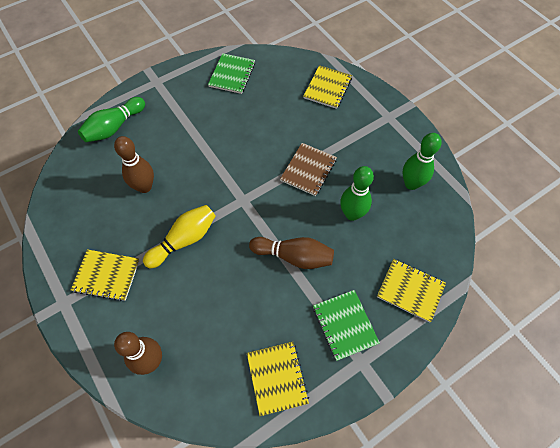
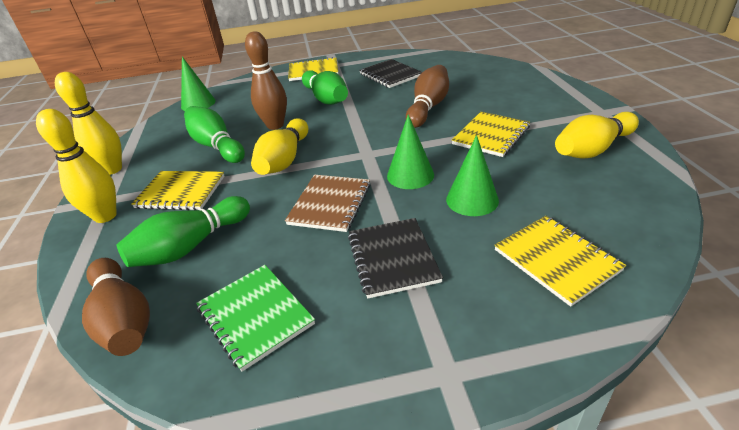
black notebook: none = 0 -> [348,218,443,299] [359,59,422,88] = 2
green cone: none = 0 -> [181,57,216,111] [387,114,434,189] [446,135,499,216] = 3
green notebook: [208,53,255,94] [313,290,380,361] = 2 -> [196,265,315,372] = 1
yellow bowling pin: [143,205,216,268] = 1 -> [36,109,117,223] [55,72,122,175] [251,118,308,175] [555,112,639,159] = 4

